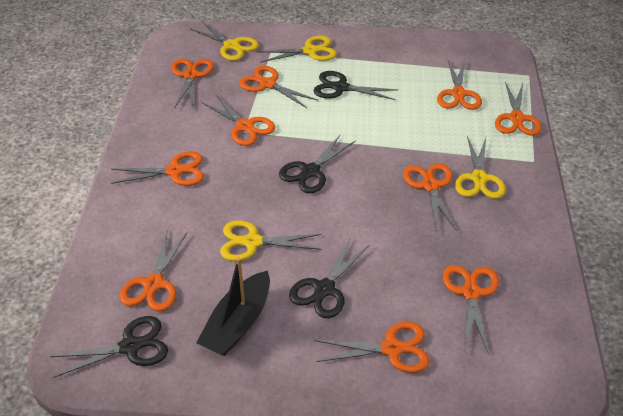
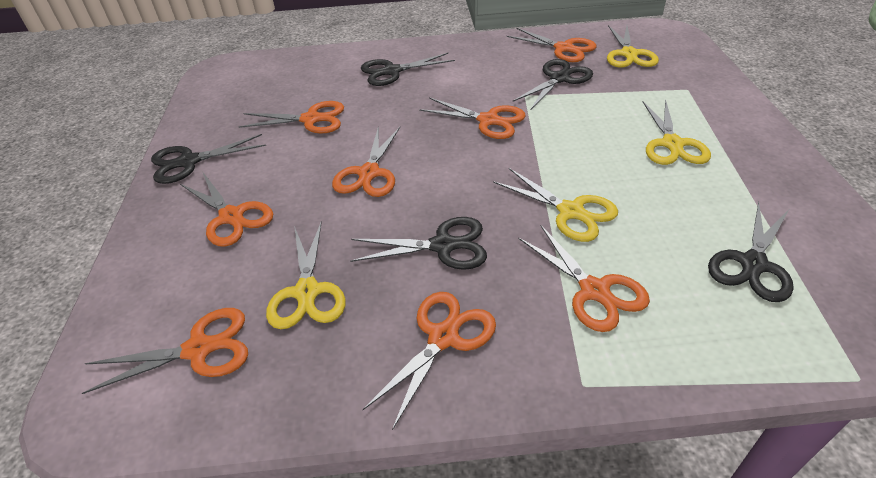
black boat: [196,257,270,356] = 1 -> none = 0
black scissors: [50,316,168,378] [279,135,356,193] [289,239,369,318] [313,71,397,100] = 4 -> [151,134,266,184] [350,217,487,270] [361,53,455,86] [512,59,593,109] [708,202,794,302] = 5
orange scissors: [111,151,204,186] [120,232,187,312] [171,59,214,110] [202,95,275,146] [239,66,317,108] [315,322,430,373] [403,163,457,231] [437,60,482,110] [443,265,499,354] [495,82,542,136] = 10 -> [82,308,248,394] [180,171,273,247] [239,101,344,134] [332,126,400,197] [363,292,496,430] [419,98,526,139] [506,28,596,62] [518,225,650,332] = 8

